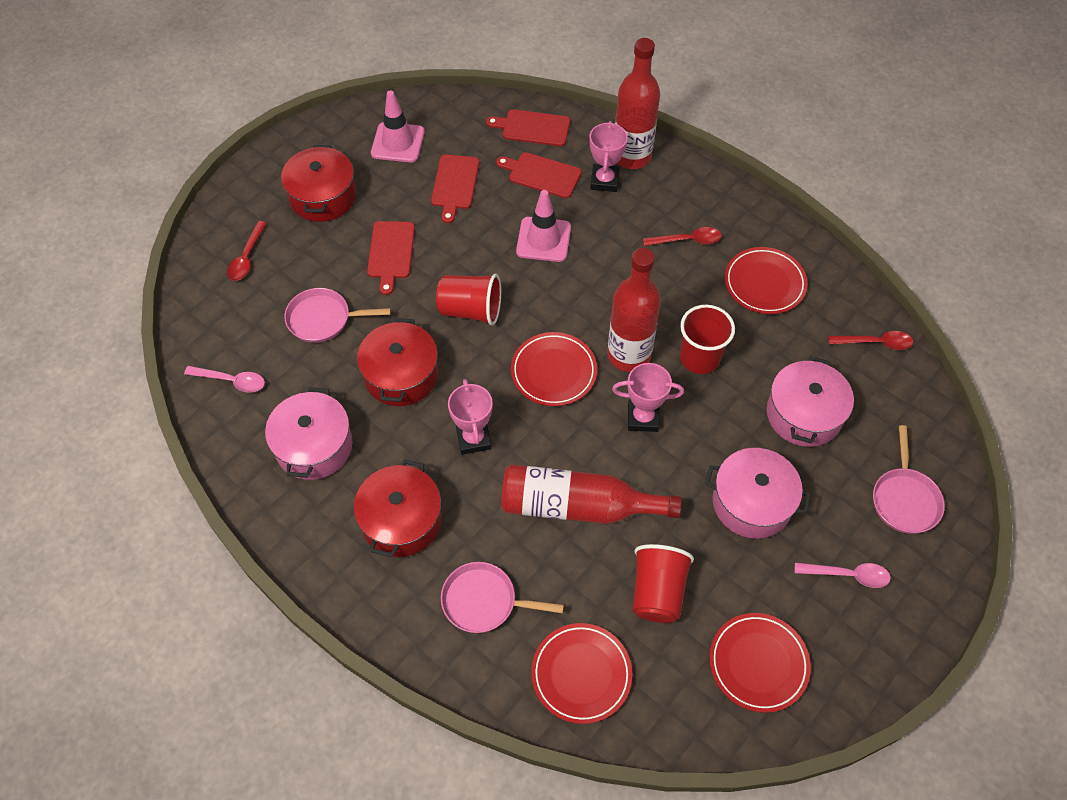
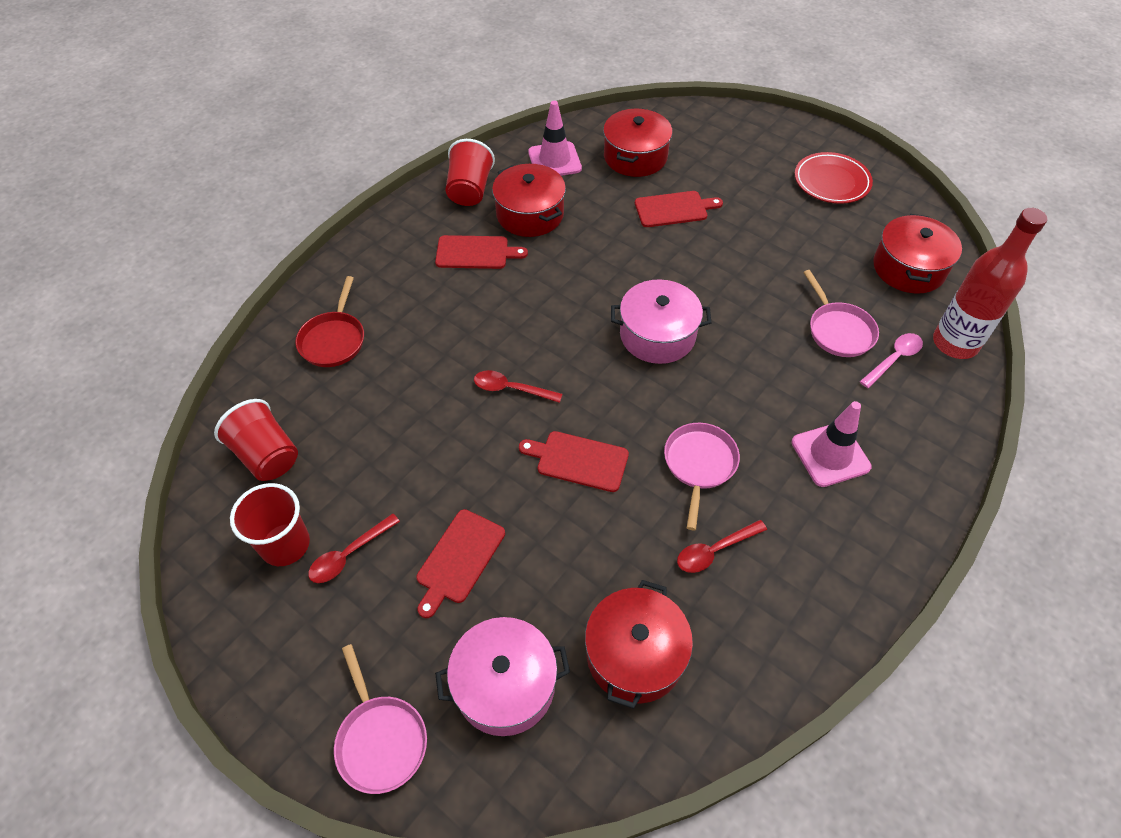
pink pot: [265,387,352,480] [705,448,811,538] [767,356,854,447] = 3 -> [435,617,570,736] [611,279,711,364] = 2
pink spoon: [184,366,265,393] [795,562,891,588] = 2 -> [860,333,923,388] = 1
pink trophy: [448,379,493,455] [589,121,628,192] [612,363,684,432] = 3 -> none = 0
red bottle: [501,464,681,524] [607,248,661,372] [615,38,660,169] = 3 -> [933,208,1047,359] = 1
red pan: none = 0 -> [295,276,364,367] = 1
red plate: [511,332,597,406] [531,623,632,724] [709,613,811,713] [725,247,808,314] = 4 -> [795,152,873,204] = 1
red pot: [281,145,356,222] [354,459,442,557] [357,318,438,406] = 3 -> [492,164,566,237] [585,580,693,709] [603,109,672,177] [873,214,962,294] = 4

